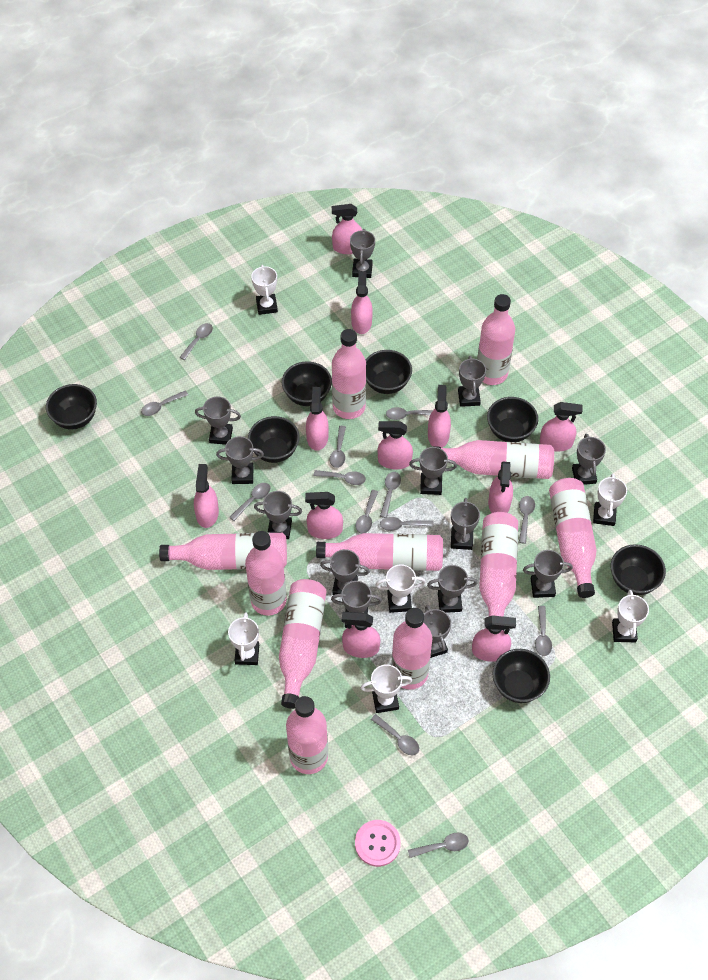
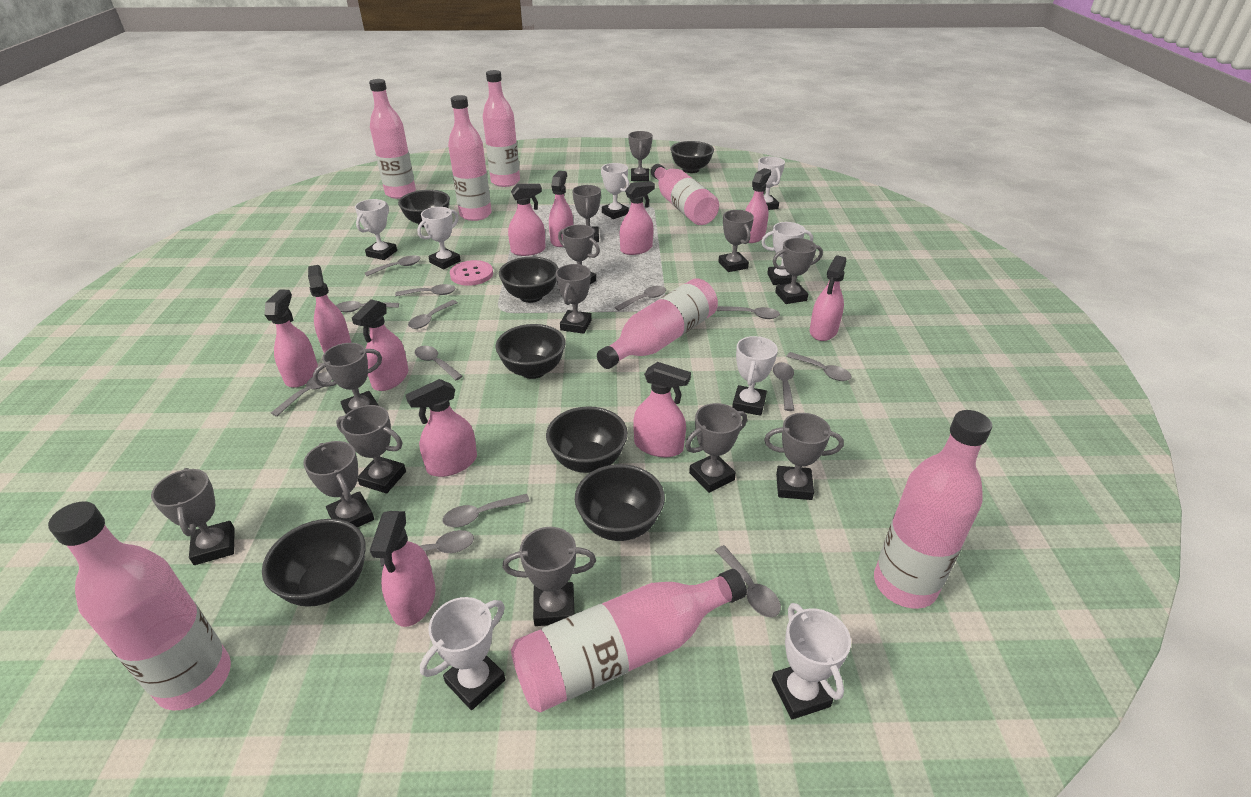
pink bottle: [159,533,287,570] [245,531,287,616] [279,579,326,709] [286,696,328,774] [316,533,443,571] [332,329,366,419] [391,608,432,690] [433,440,554,479] [477,294,515,385] [479,512,518,631] [549,478,597,598] = 11 -> [48,501,231,710] [369,79,416,199] [448,95,492,221] [483,70,520,187] [511,569,747,713] [597,278,718,369] [651,164,719,225] [874,410,992,609] = 8
white trophy: [228,612,259,665] [251,265,278,315] [360,664,412,713] [376,564,426,613] [593,474,627,526] [612,590,649,642] = 6 -> [355,199,397,260] [417,207,461,269] [420,597,505,710] [601,163,629,219] [732,336,778,416] [758,156,785,210] [761,222,813,285] [771,603,851,719] = 8

